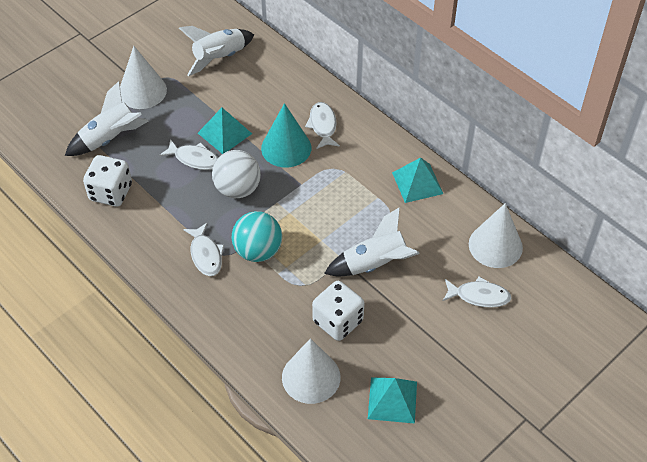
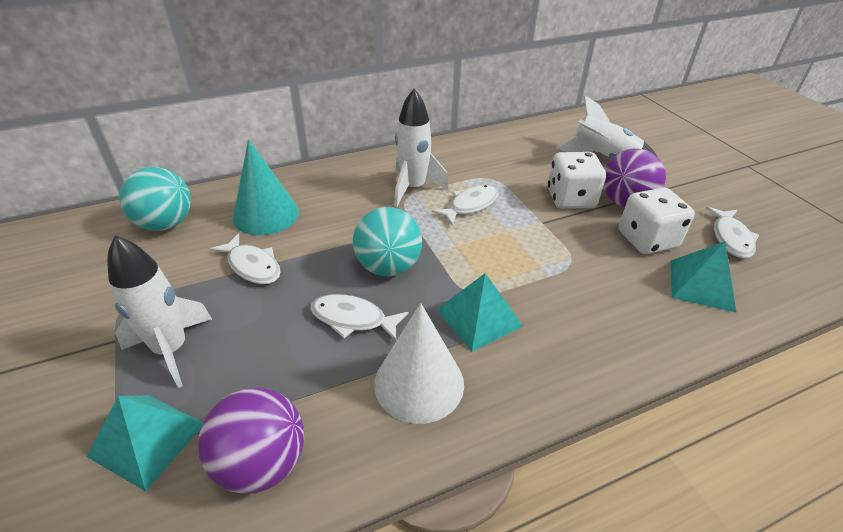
purple ball: none = 0 -> [198,388,304,494] [603,149,666,208] = 2
turquoise ball: [232,211,282,262] = 1 -> [119,167,191,231] [353,207,422,276] = 2
white ball: [212,150,261,198] = 1 -> none = 0
white cone: [120,46,167,109] [282,338,340,404] [469,203,523,268] = 3 -> [374,303,464,424] = 1

